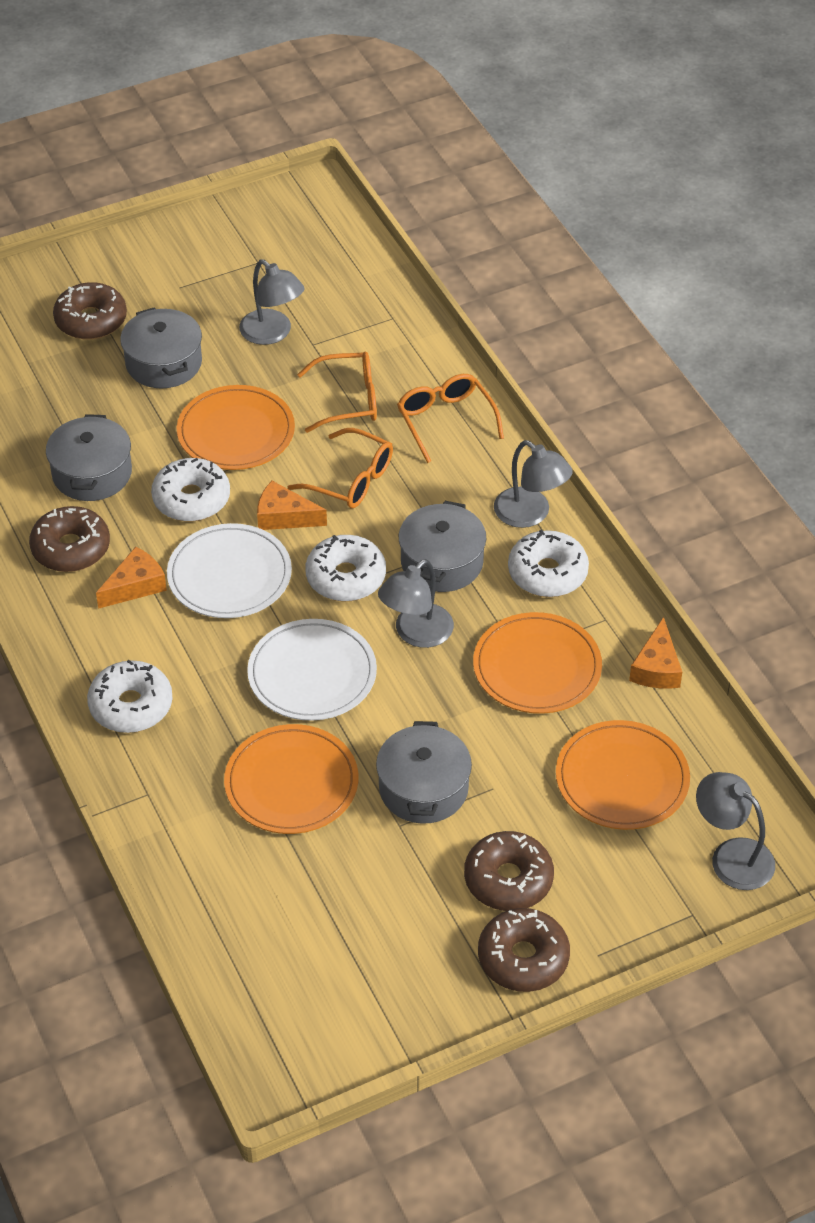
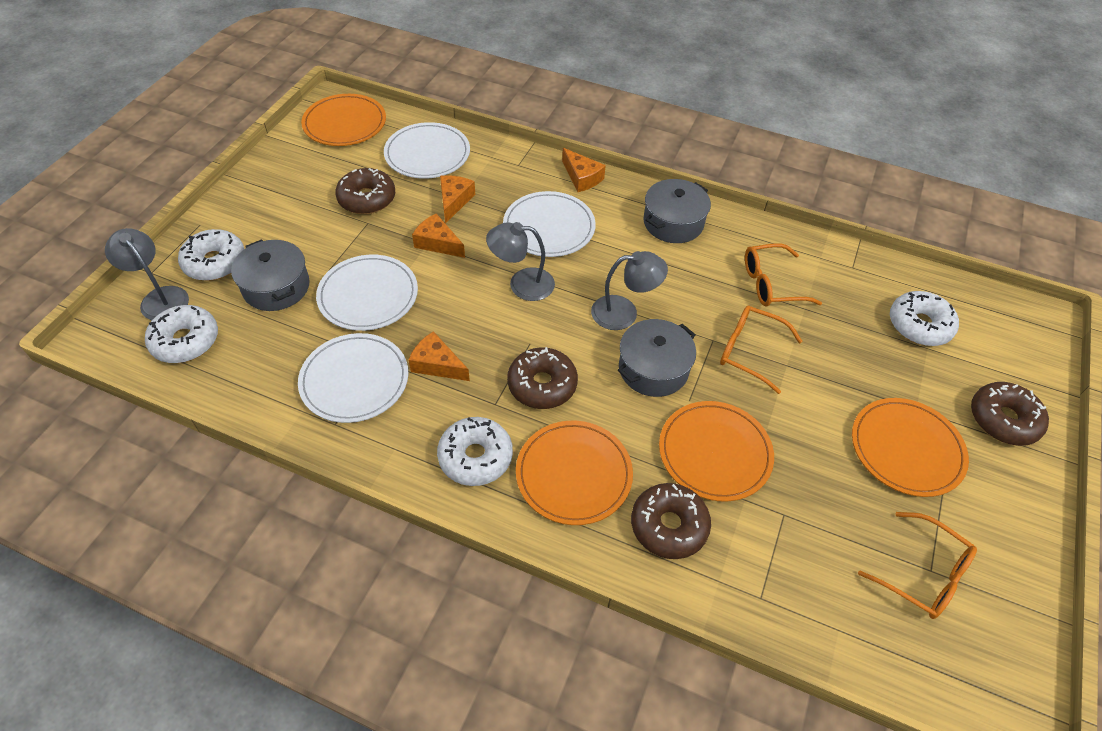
grey lamp: [239,259,305,345] [378,559,454,648] [494,440,573,528] [696,772,775,890] = 4 -> [105,228,189,320] [486,222,555,301] [591,251,668,330] = 3
grey pot: [46,414,132,501] [120,307,202,388] [376,721,472,824] [399,501,486,592] = 4 -> [231,239,310,311] [618,319,696,397] [644,179,711,243] = 3
orange cheese: [96,547,167,609] [257,481,327,530] [629,617,682,689] = 3 -> [408,331,470,381] [412,213,465,258] [440,175,475,224] [562,148,606,192] = 4
white plate: [167,523,292,618] [247,619,377,721] = 2 -> [298,333,409,423] [316,255,418,331] [384,122,470,179] [503,191,596,257] = 4

